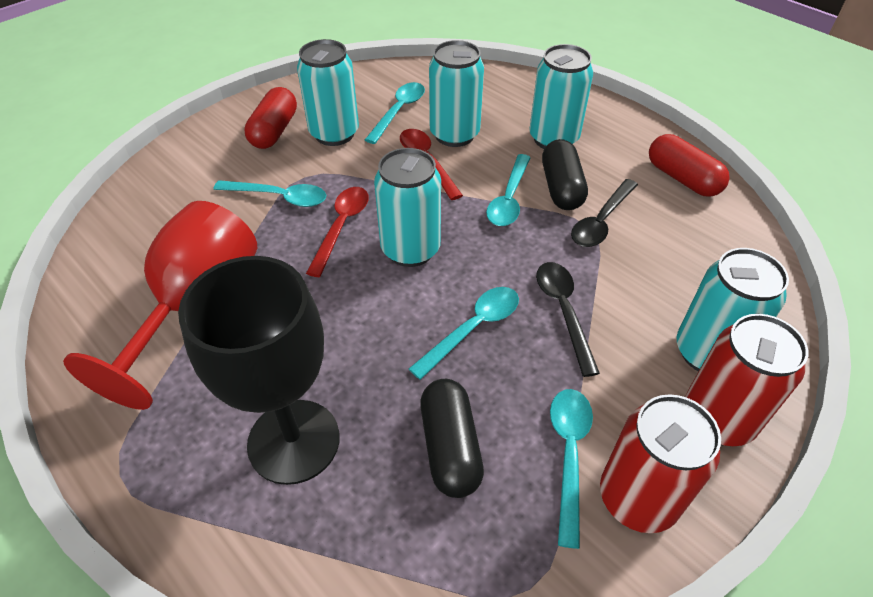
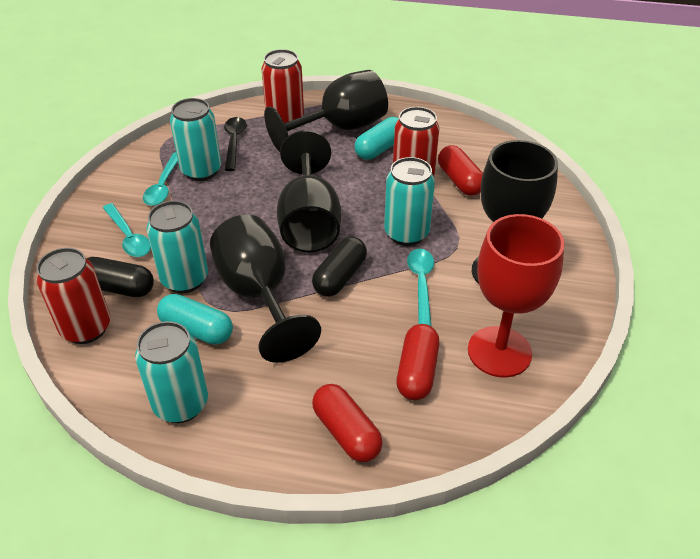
black goblet: [178,256,340,485] = 1 -> [210,214,321,363] [264,70,388,152] [277,130,341,252] [472,140,558,284] = 4
black spoon: [536,262,600,377] [571,179,638,247] = 2 -> [224,117,247,171] = 1
red can: [600,394,721,533] [685,314,808,446] = 2 -> [36,248,110,344] [262,49,304,123] [393,107,440,177] = 3
red capsule: [244,87,297,149] [649,134,730,197] = 2 -> [312,384,383,462] [397,324,439,400] [438,145,483,196] = 3
red spoon: [306,187,369,277] [400,129,463,200] = 2 -> none = 0
turquoise can: [297,39,359,146] [374,148,441,267] [429,40,484,147] [530,44,593,149] [677,248,789,371] = 5 -> [135,321,208,423] [146,201,208,293] [170,98,221,181] [384,157,435,246] = 4
turquoise capsule: none = 0 -> [157,294,233,345] [354,117,399,160] = 2
turquoise spoon: [213,180,326,207] [365,82,425,144] [409,287,519,380] [486,154,531,226] [550,389,593,549] = 5 -> [103,203,151,257] [143,152,178,206] [407,249,434,327] = 3

